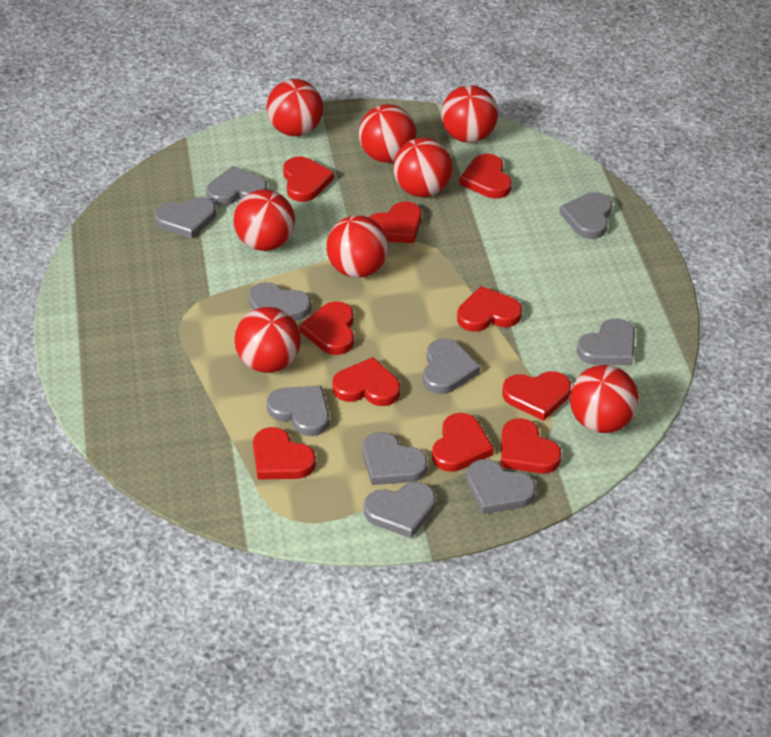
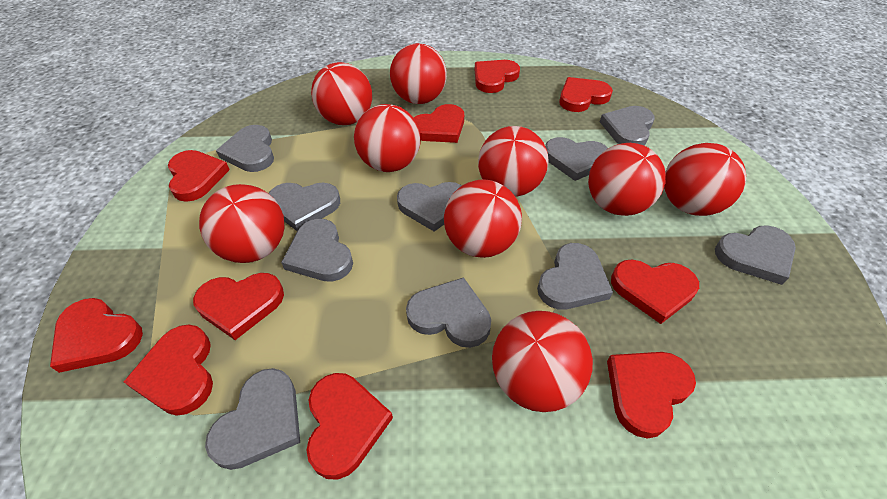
red ball: [234,189,295,251] [235,307,301,373] [266,79,323,136] [326,215,389,278] [359,104,416,163] [393,138,452,197] [441,85,498,143] [570,365,639,433] = 8 -> [199,184,285,263] [311,62,372,125] [354,104,420,172] [390,43,447,104] [444,179,522,258] [478,126,548,197] [492,311,593,412] [588,143,666,216] [664,143,746,216] = 9

